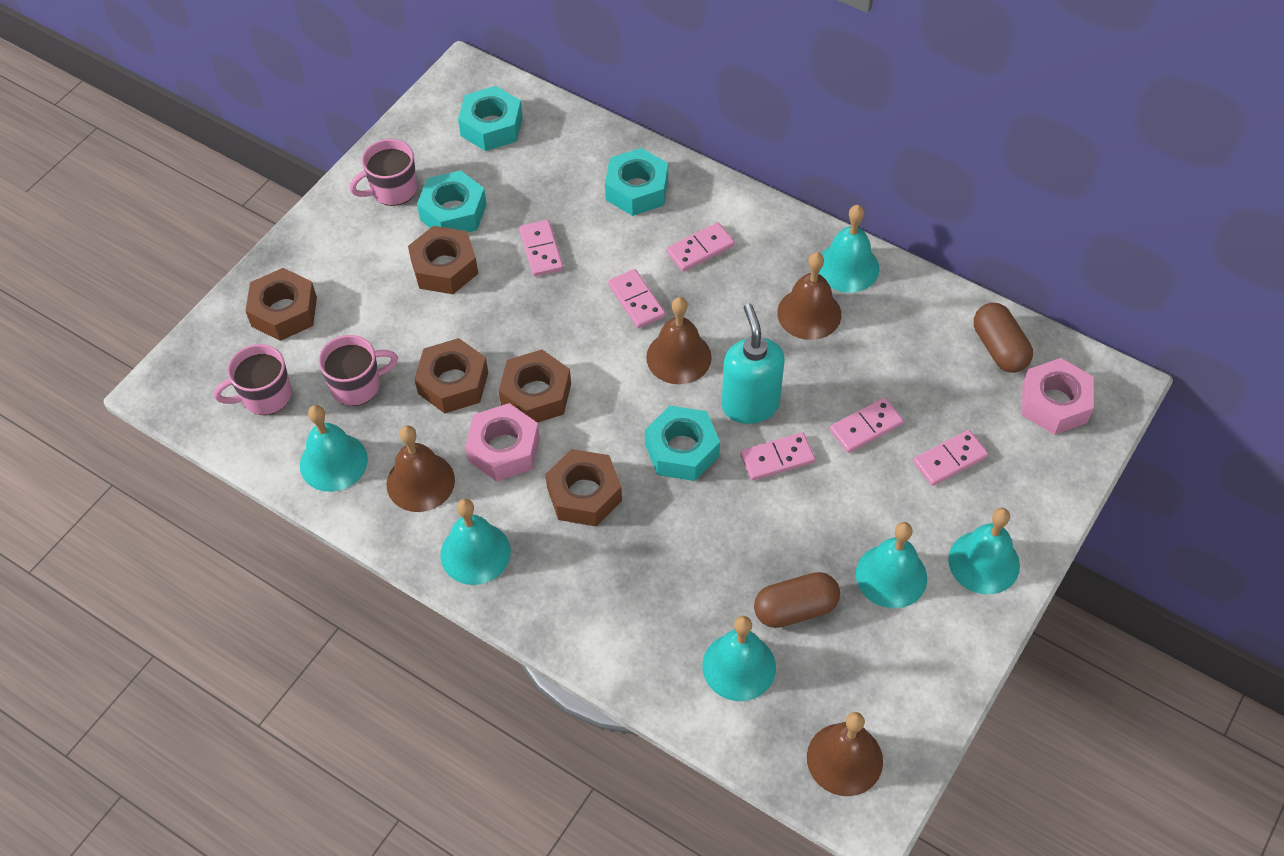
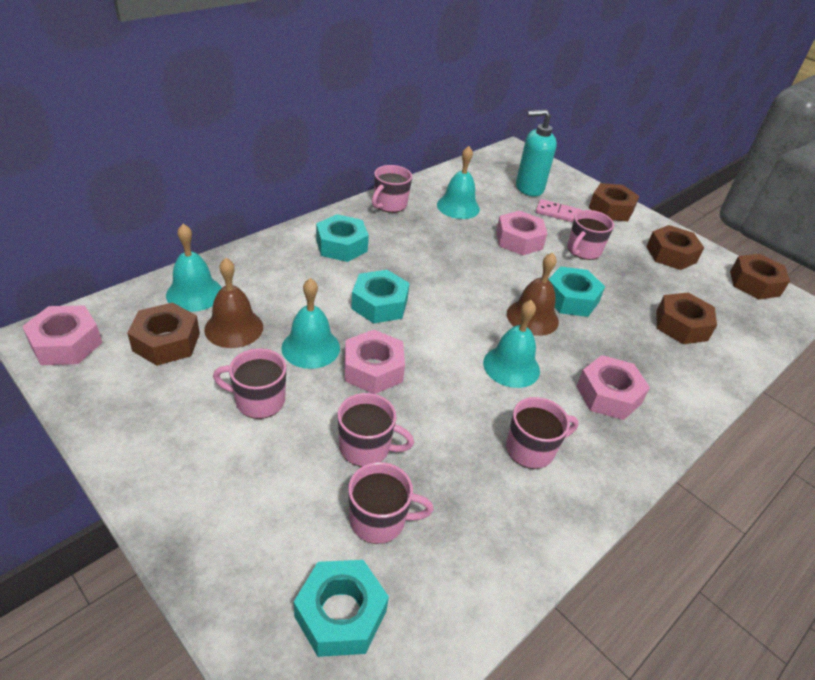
brown bell: [386,425,455,512] [646,297,712,384] [777,252,841,340] [807,712,883,796] = 4 -> [204,258,263,348] [507,252,559,336] = 2
brown capsule: [754,572,840,628] [974,303,1033,373] = 2 -> none = 0
pink domino: [519,220,563,276] [608,269,665,328] [667,222,735,272] [740,432,815,481] [830,398,904,453] [913,430,988,486] = 6 -> [536,199,582,223] = 1
pink mug: [214,344,292,415] [319,335,398,406] [350,139,417,206] = 3 -> [213,348,286,419] [338,393,414,467] [348,462,434,544] [372,165,412,213] [506,397,579,469] [568,210,614,260] = 6
pink nut: [465,403,540,482] [1022,358,1094,435] = 2 -> [22,305,102,365] [345,330,405,394] [496,211,547,255] [576,355,650,420] = 4
turquoise bell: [300,405,368,492] [440,499,511,585] [702,616,776,701] [818,205,880,293] [856,522,927,609] [948,508,1020,594] = 6 -> [166,224,222,312] [281,278,340,369] [437,146,480,219] [483,300,540,388] = 4

